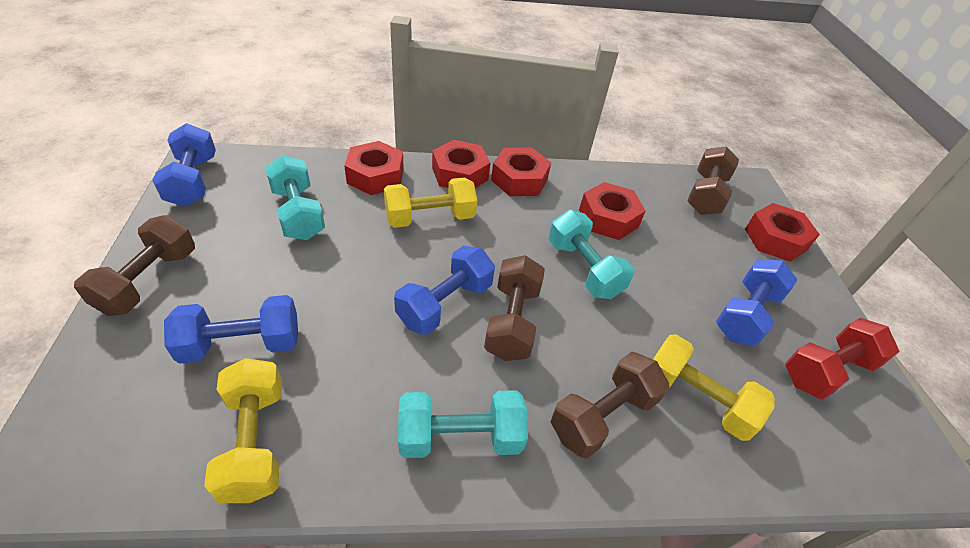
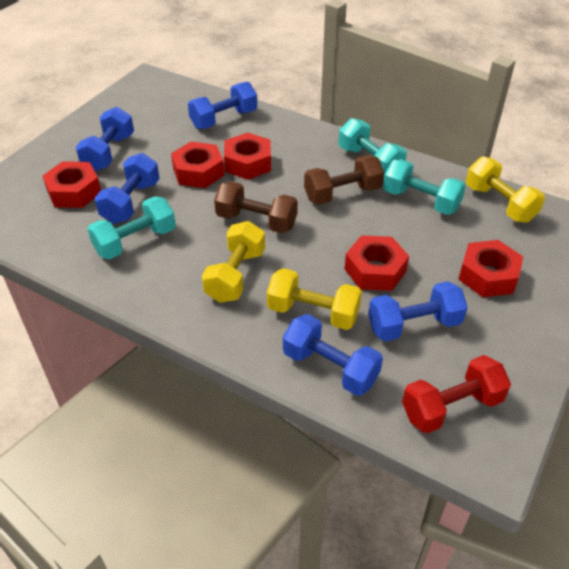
blue dumbbell: [153,123,216,207] [164,295,298,364] [394,246,495,335] [716,258,798,346] = 4 -> [76,107,134,171] [95,153,160,224] [188,82,257,129] [283,314,383,396] [368,281,468,341] = 5
brown dumbbell: [74,215,195,316] [484,255,545,361] [551,352,669,458] [687,146,739,215] = 4 -> [214,181,298,233] [304,155,384,205] = 2

